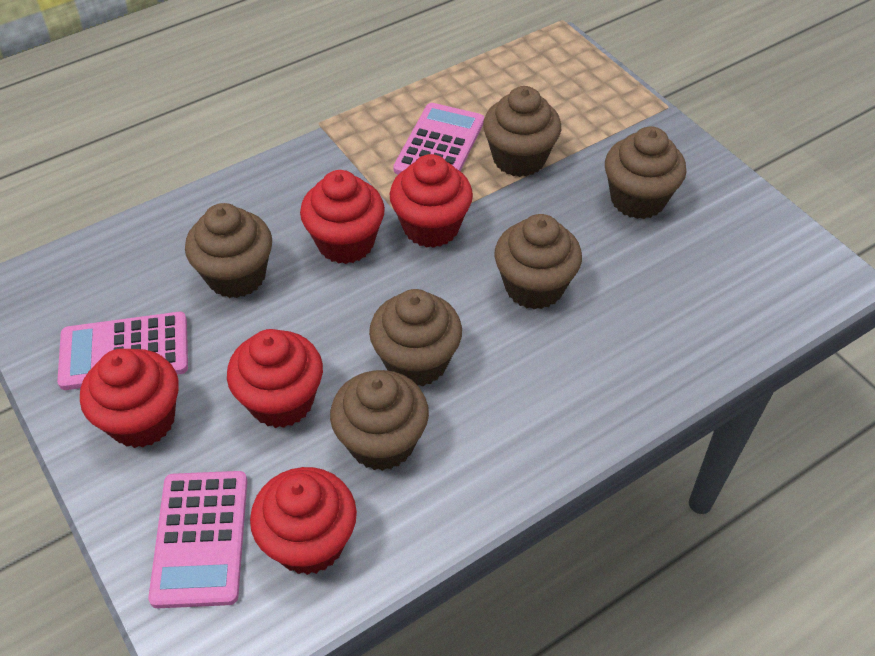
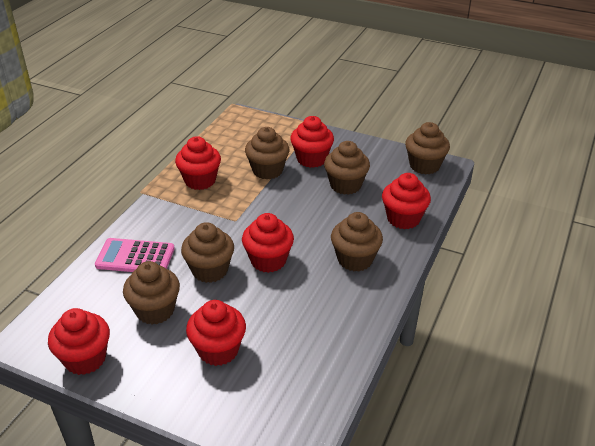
pink calculator: [57,312,188,390] [148,471,247,608] [393,103,484,175] = 3 -> [95,238,175,272] = 1
red cupcake: [80,348,179,448] [227,329,323,428] [250,467,357,575] [300,170,385,264] [390,154,473,248] = 5 -> [48,308,110,375] [175,136,221,190] [186,300,246,366] [242,213,294,273] [290,116,334,168] [382,173,431,229] = 6

